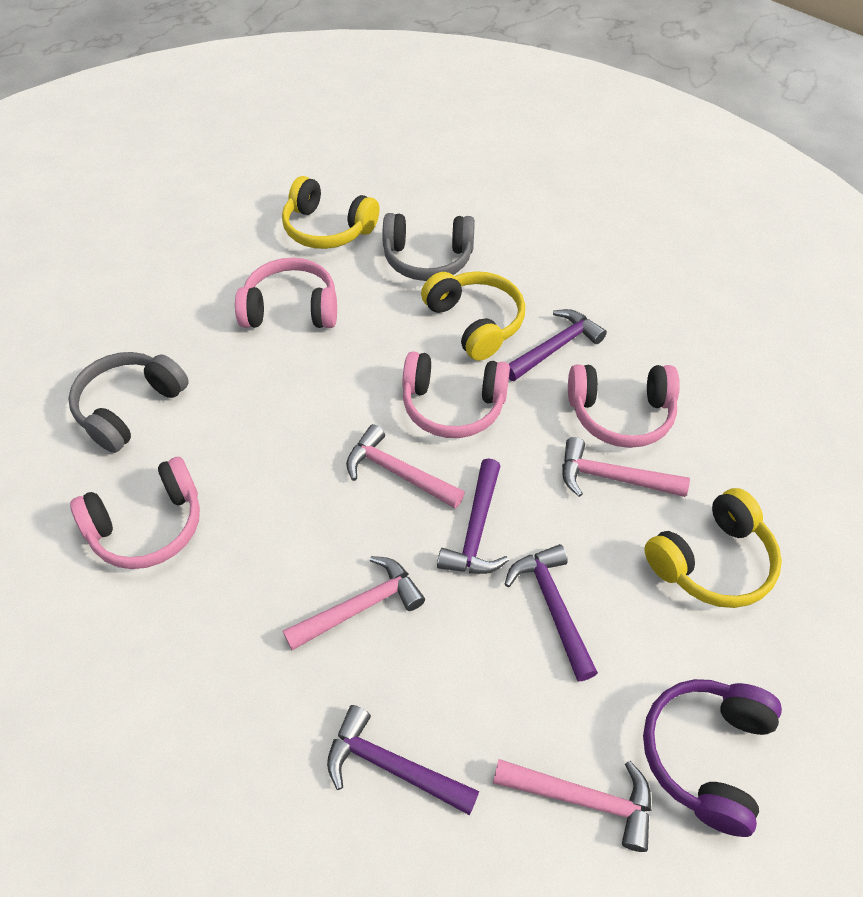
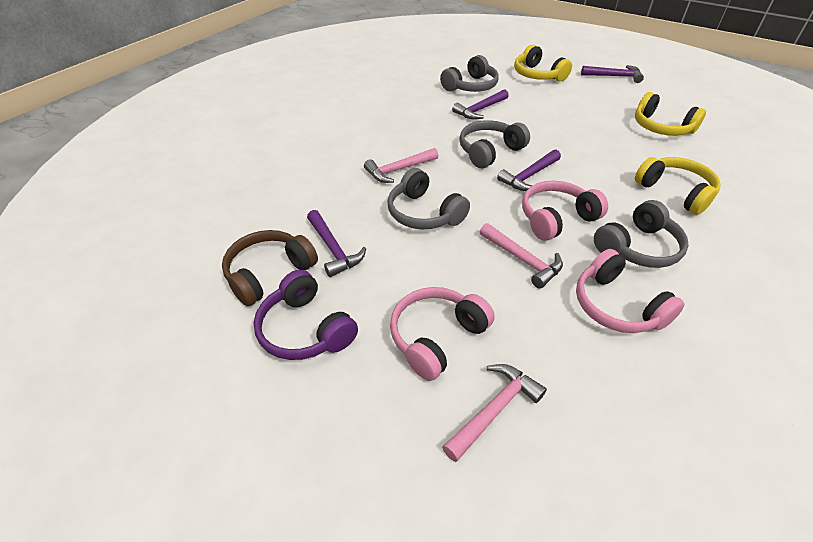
brown headphones: none = 0 -> [222,230,318,306] = 1
grey headphones: [68,352,189,453] [382,213,475,281] = 2 -> [387,168,470,229] [440,55,499,92] [459,120,530,168] [594,200,689,268] = 4
pink hammer: [283,556,425,650] [346,424,465,509] [493,759,651,852] [562,437,690,497] = 4 -> [364,148,438,183] [442,364,547,462] [480,223,563,288] = 3
pink headphones: [70,457,200,569] [235,258,337,328] [402,351,510,438] [568,364,680,448] = 4 -> [390,287,495,381] [522,181,608,241] [576,249,685,333] = 3

